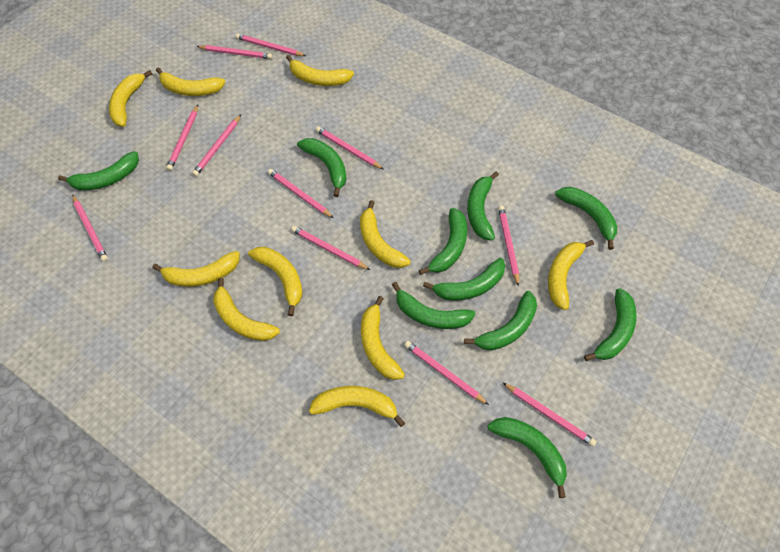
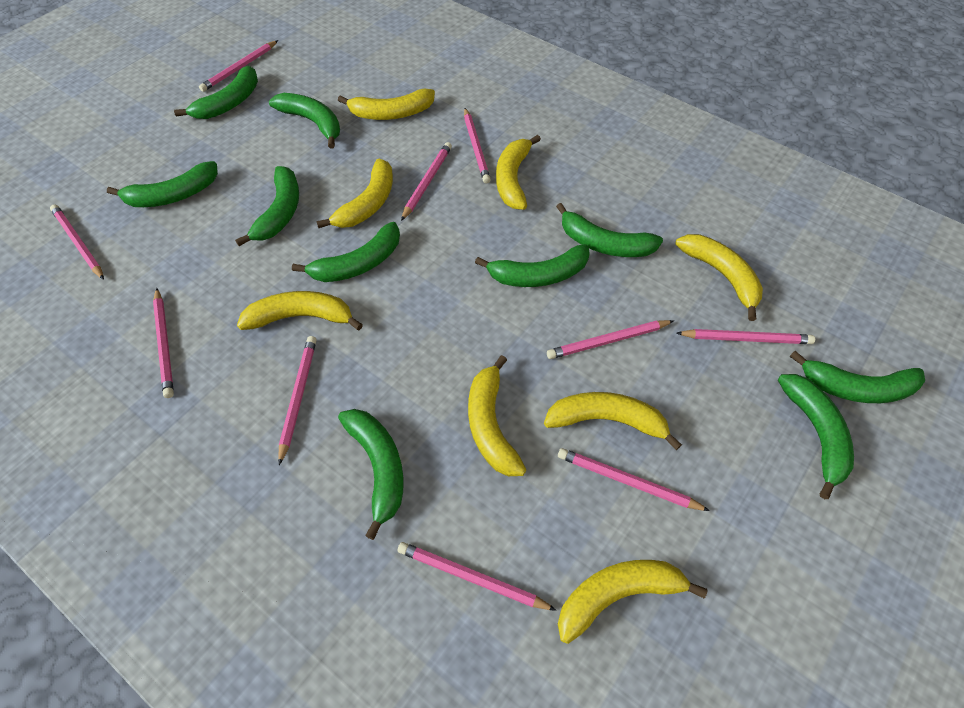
pink pencil: [72,194,108,262] [166,105,198,171] [192,115,241,176] [196,45,272,59] [236,33,306,56] [268,169,334,218] [291,226,370,270] [316,127,383,169] [404,341,489,405] [498,205,519,287] [502,382,597,447] = 11 -> [50,204,104,280] [153,288,174,398] [199,40,278,92] [278,336,316,465] [398,542,557,611] [401,142,452,221] [464,108,491,183] [547,320,673,359] [558,448,710,511] [677,329,815,344] = 10
yellow banana: [109,70,152,127] [152,251,240,287] [156,68,225,96] [213,278,280,341] [248,247,303,316] [286,55,354,86] [309,386,405,427] [360,200,411,268] [361,296,405,380] [548,240,594,310] = 10 -> [237,291,363,330] [316,159,393,228] [338,89,435,120] [468,355,526,476] [496,135,541,210] [544,392,682,450] [558,560,708,644] [675,234,763,321] = 8

